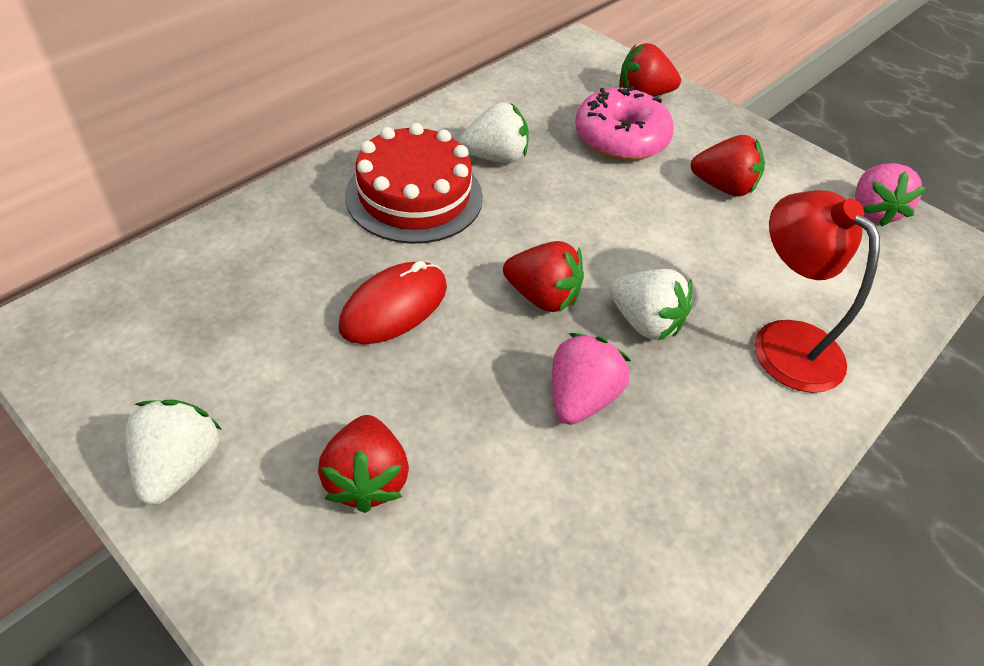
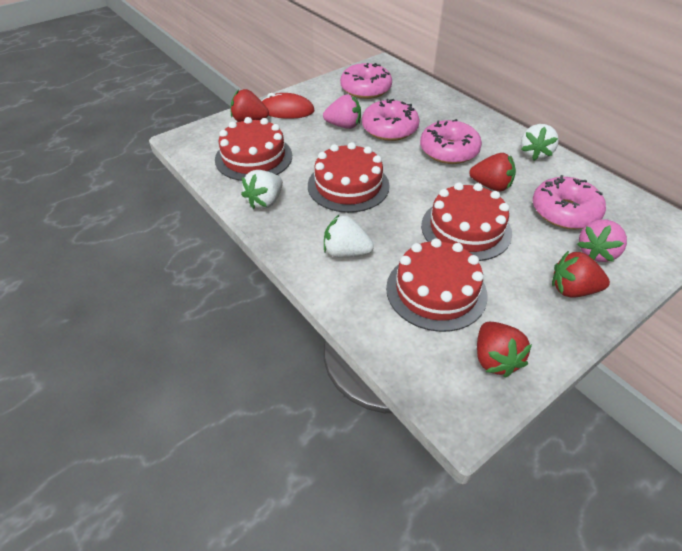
pink donut: [575,87,674,161] = 1 -> [340,63,392,99] [362,99,420,141] [420,119,482,164] [533,175,606,229] = 4
red cake: [345,123,483,244] = 1 -> [215,117,292,181] [308,142,390,213] [386,238,488,332] [421,182,512,261] = 4
red lamp: [754,190,880,393] = 1 -> none = 0

